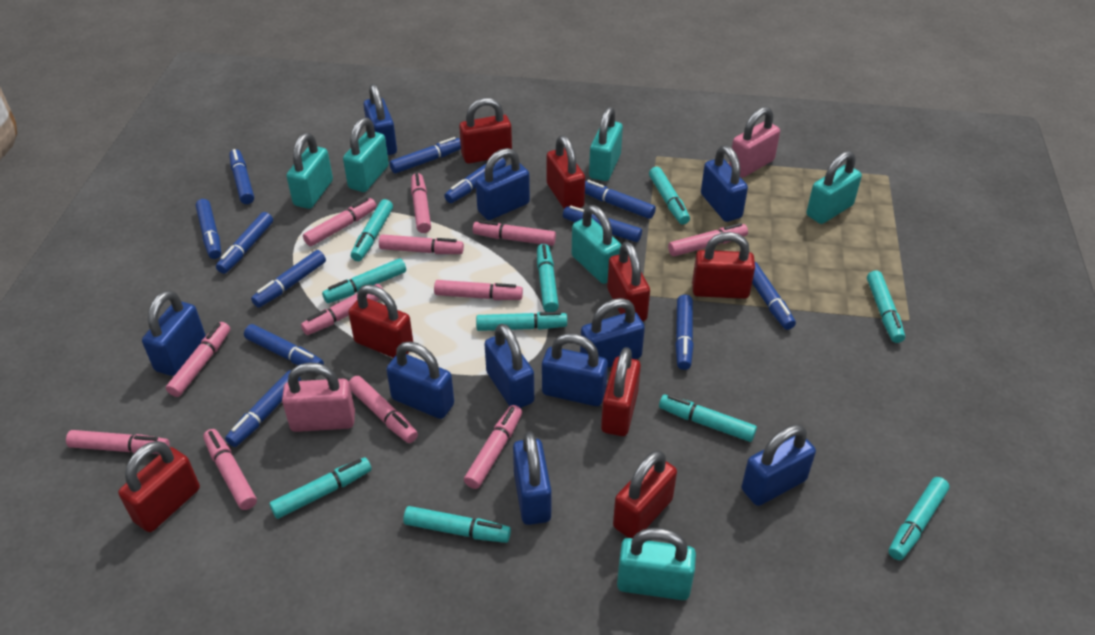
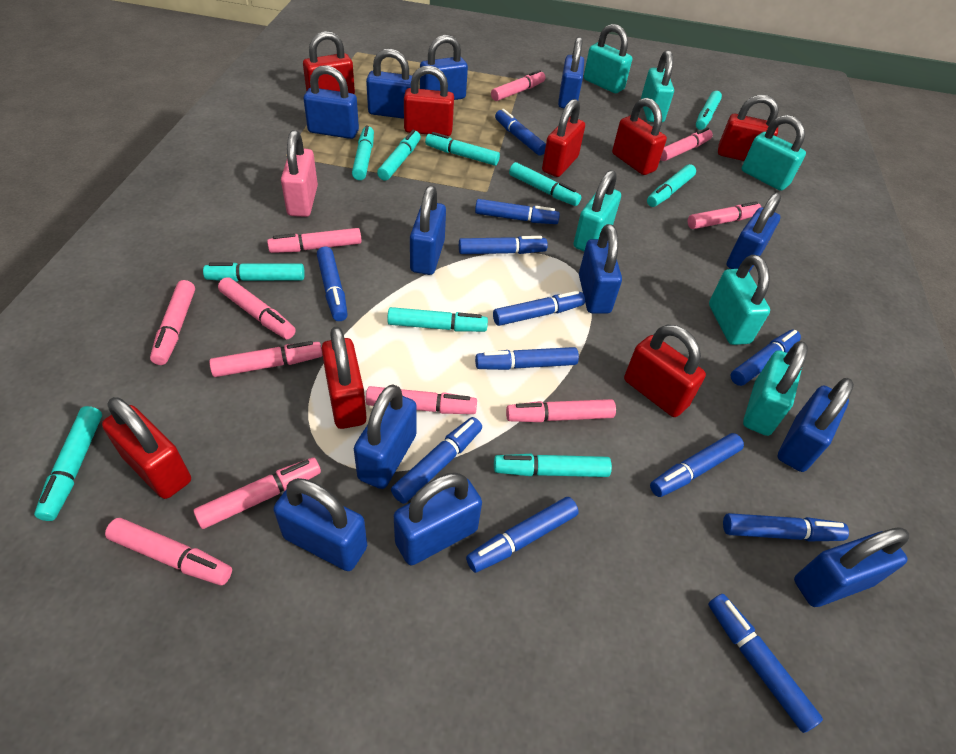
blue padlock: [142,290,205,376] [364,84,397,155] [386,341,454,419] [476,148,530,220] [485,324,534,408] [513,431,551,525] [542,333,608,406] [580,298,645,368] [701,145,748,222] [742,425,816,506] = 10 -> [273,478,367,571] [304,65,359,139] [354,384,417,489] [366,49,412,119] [394,473,482,565] [410,186,446,275] [420,35,468,100] [558,37,584,109] [579,224,622,314] [727,192,781,272] [777,378,854,472] [794,527,909,607] = 12
pink marker: [66,430,170,454] [166,322,230,397] [203,429,257,510] [301,284,383,335] [303,198,377,246] [349,376,418,443] [379,234,464,254] [411,173,431,233] [434,280,523,300] [464,405,522,489] [473,220,556,246] [668,223,748,256] = 12 -> [105,518,232,585] [150,280,195,365] [193,457,321,529] [209,341,322,377] [218,277,296,339] [267,228,362,253] [366,386,477,414] [491,70,545,101] [506,399,616,422] [660,128,713,161] [688,201,761,229] = 11
pink padlock: [282,362,355,432] [729,106,780,178] = 2 -> [281,130,318,217] = 1

